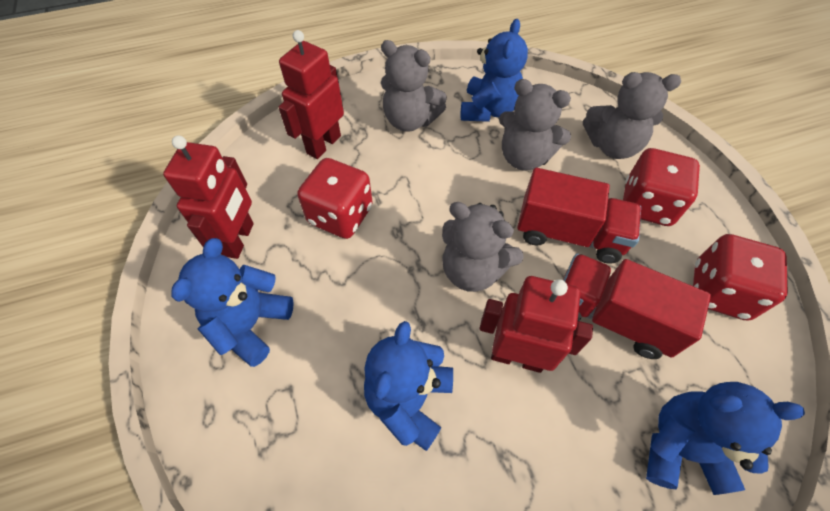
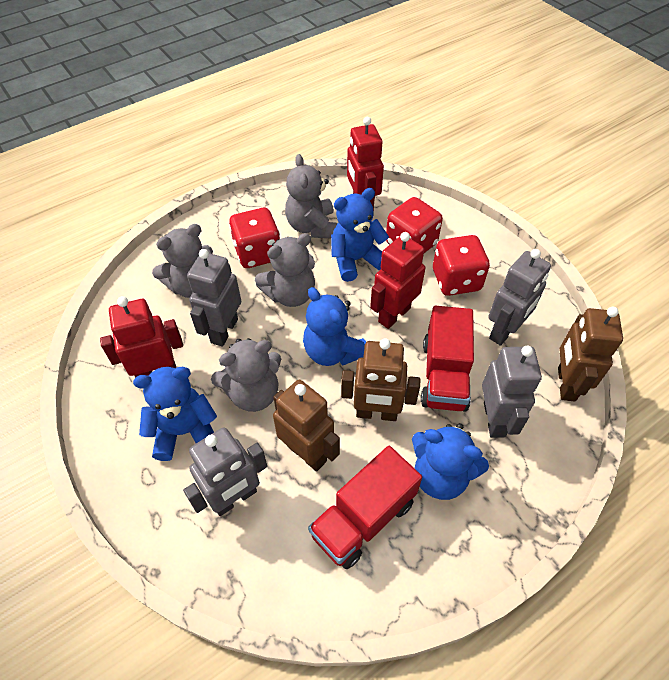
brown robot: none = 0 -> [273,380,340,472] [341,338,420,421] [558,307,623,402] = 3
grey robot: none = 0 -> [183,427,267,516] [187,249,241,347] [482,346,542,438] [488,249,551,346] = 4

